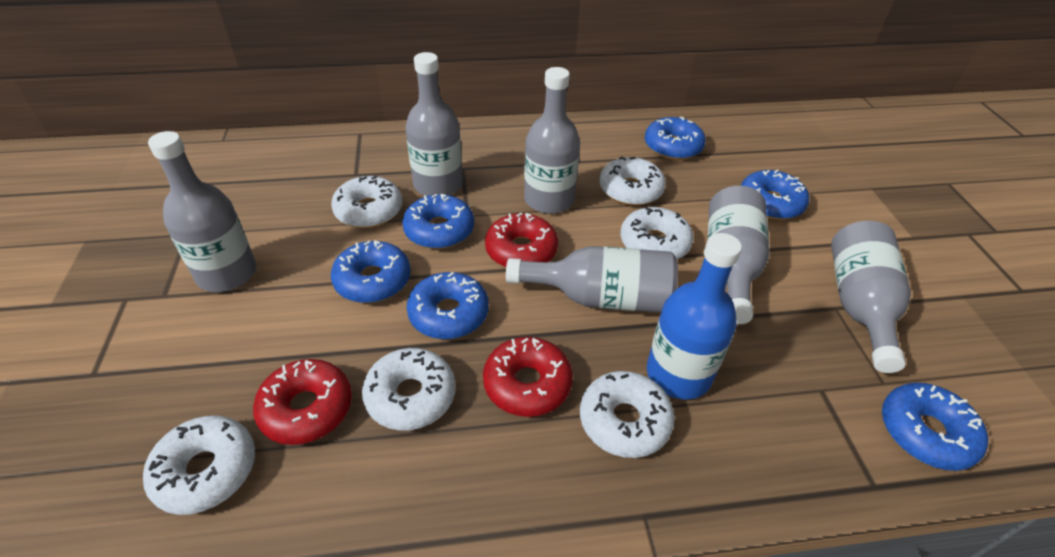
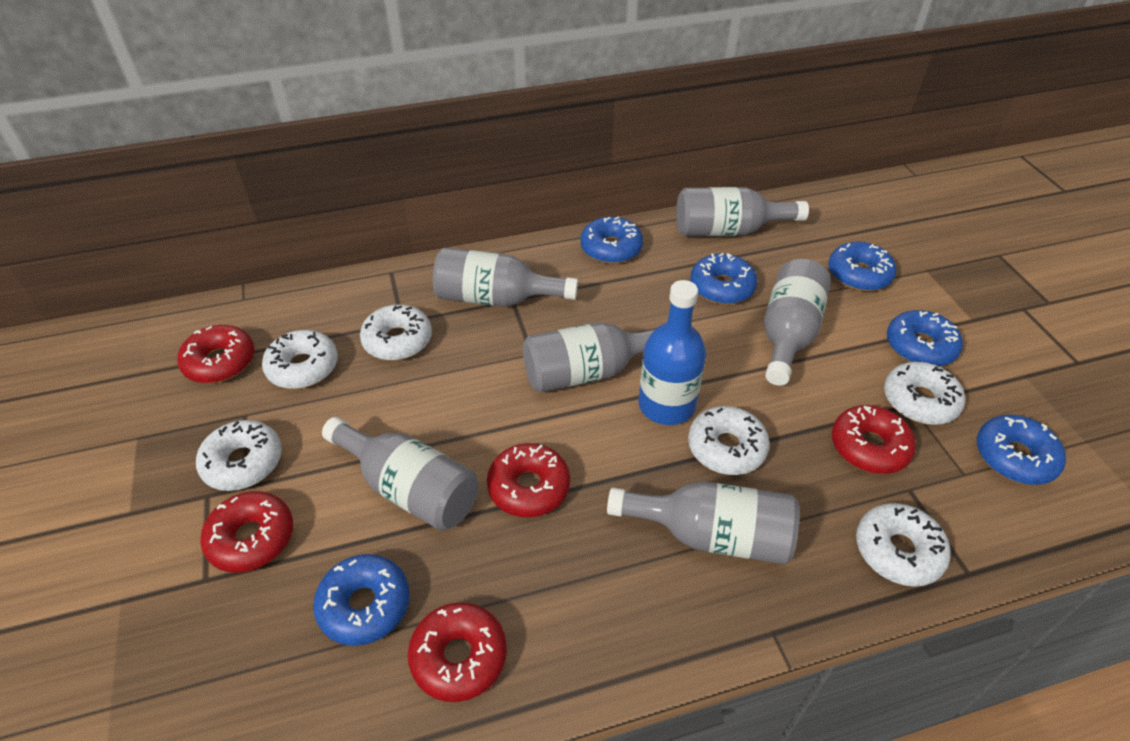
red donut: [253,359,352,445] [483,337,573,417] [485,213,558,267] = 3 -> [177,325,255,383] [200,491,293,573] [408,602,507,702] [487,443,570,518] [832,405,916,474] = 5

